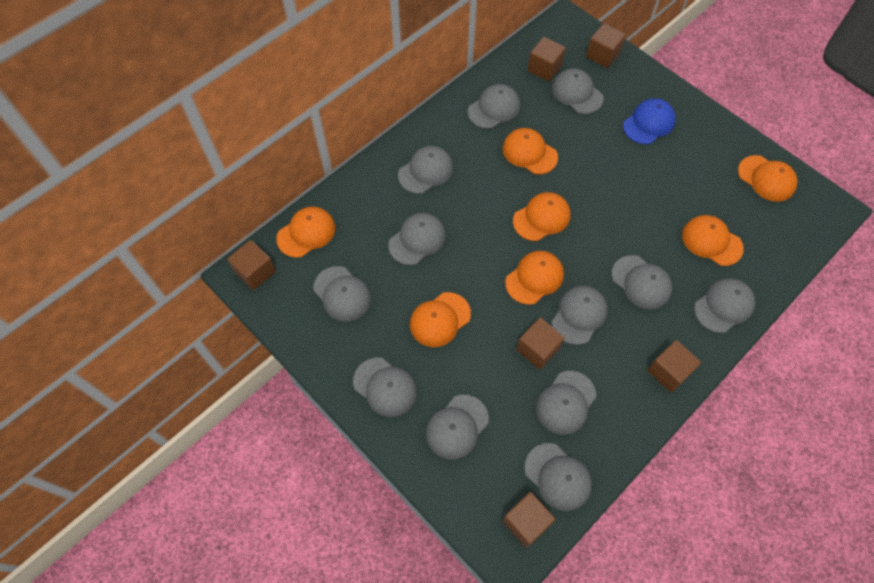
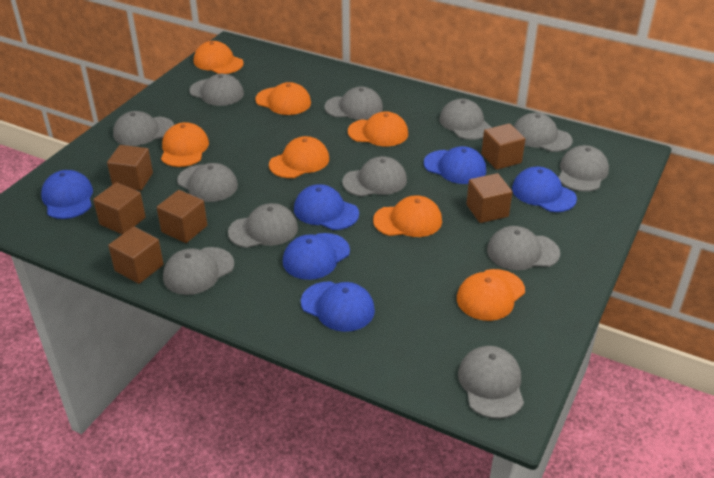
blue cap: [623,98,676,144] = 1 -> [41,170,93,219] [283,233,350,280] [294,184,359,230] [301,281,375,332] [424,146,486,184] [512,167,577,212] = 6

